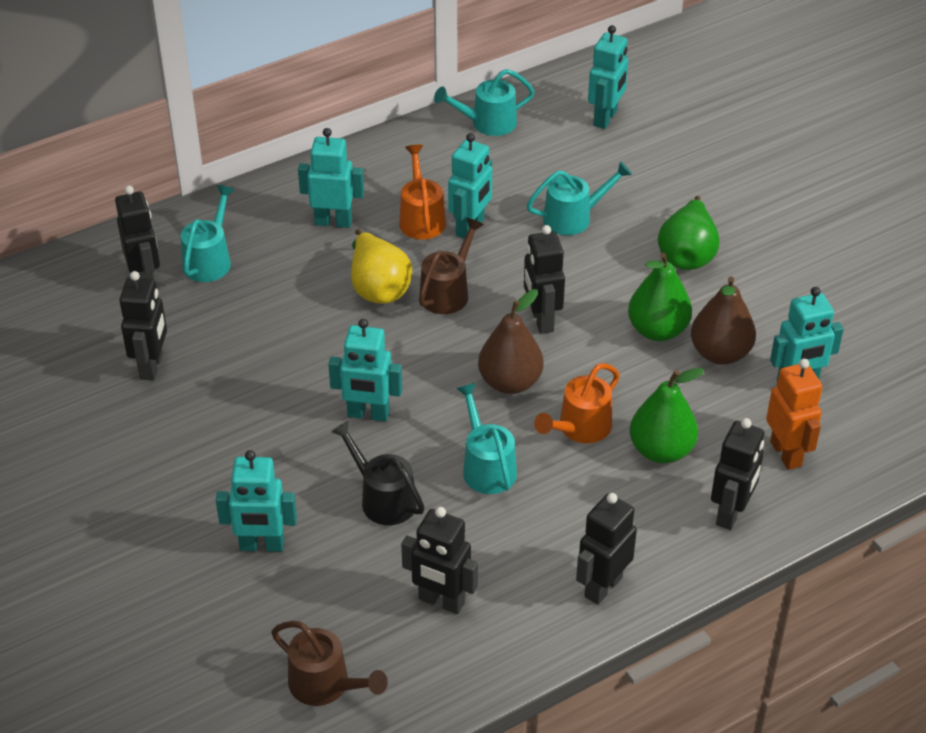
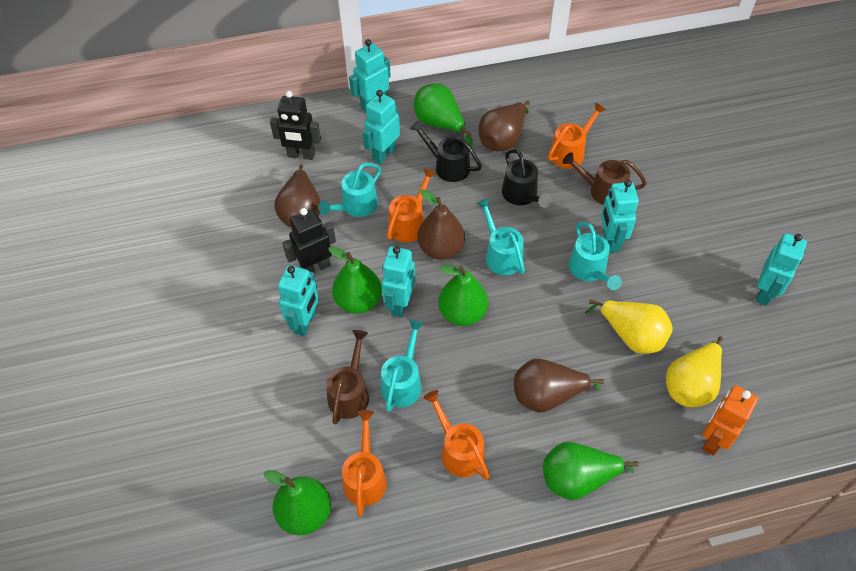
black robot: [115,186,160,279] [119,271,167,381] [401,507,478,614] [524,225,565,334] [576,493,637,605] [711,418,764,530] = 6 -> [270,91,321,160] [282,208,336,273] = 2
black watering can: [331,421,425,525] = 1 -> [410,120,482,182] [502,149,552,208] = 2
brown pear: [478,289,544,394] [691,277,756,365] = 2 -> [274,164,321,228] [417,189,465,260] [479,101,530,151] [514,359,604,413] = 4
green pear: [628,253,692,341] [630,368,705,463] [658,196,719,270] = 3 -> [264,470,331,535] [328,246,382,314] [414,84,473,147] [438,265,488,326] [543,442,638,500] = 5
orange watering can: [399,145,446,240] [534,363,620,443] = 2 -> [342,410,387,516] [387,168,437,242] [423,390,490,480] [548,102,606,168] = 4
yellow pear: [351,229,412,304] = 1 -> [585,299,673,354] [666,337,723,407] = 2

